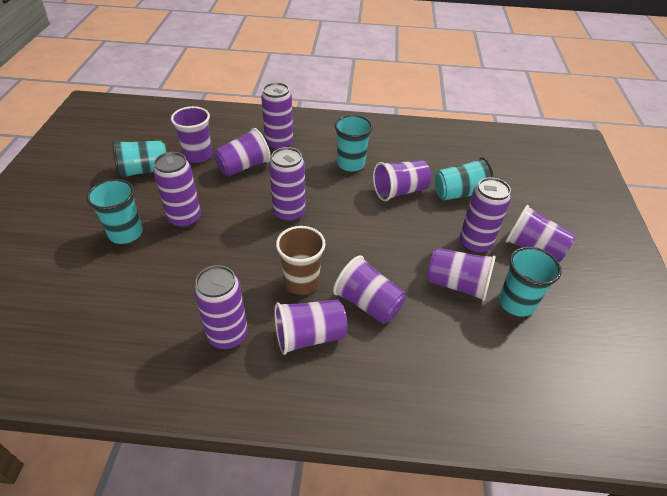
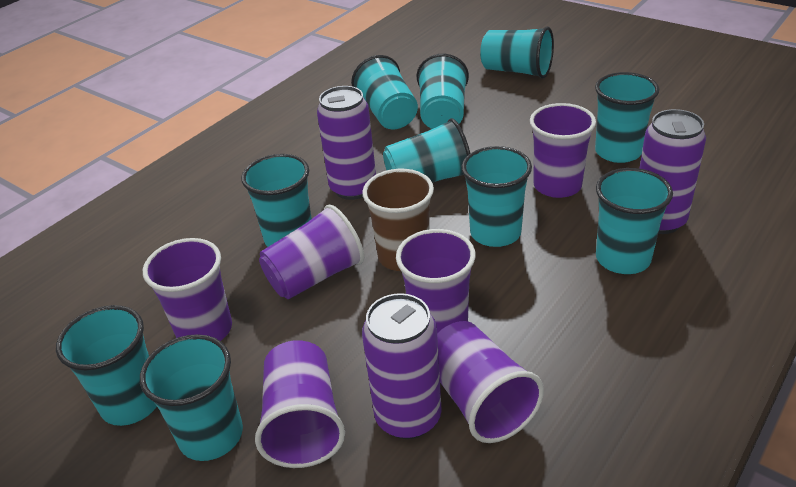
purple can: [153,152,201,228] [194,265,248,349] [261,82,293,150] [269,147,306,222] [460,177,511,254] = 5 -> [317,86,376,200] [362,293,442,439] [639,109,706,234] = 3
purple cup: [171,106,212,163] [214,128,271,177] [274,299,347,355] [333,255,406,324] [373,160,431,201] [427,248,496,301] [506,205,575,262] = 7 -> [143,238,232,341] [255,340,345,468] [259,204,364,299] [396,229,476,333] [437,321,544,443] [530,103,596,198] = 6
turquoise cup: [86,179,143,244] [112,140,167,179] [335,115,373,171] [434,157,494,200] [499,247,562,317] = 5 -> [56,305,157,426] [140,334,243,461] [241,154,312,247] [351,55,418,130] [383,118,470,182] [416,54,469,129] [462,146,532,247] [480,27,554,79] [595,72,659,163] [596,168,673,274] = 10

